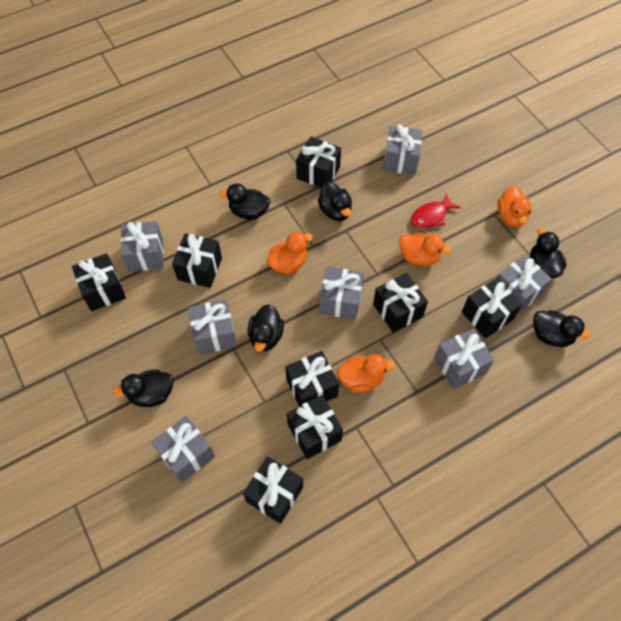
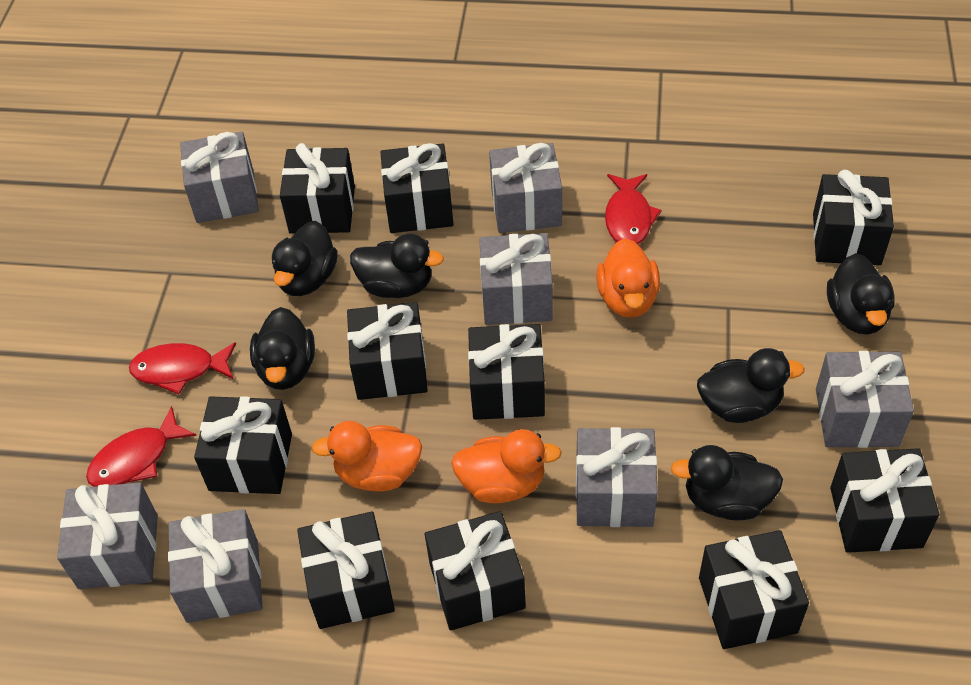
black gift: [72,253,126,311] [172,233,222,288] [243,456,303,524] [285,351,339,406] [287,395,343,459] [296,137,341,188] [373,273,428,333] [462,278,522,339] = 8 -> [194,396,292,494] [280,143,355,234] [297,512,395,629] [347,302,428,400] [380,143,454,233] [425,511,526,631] [468,324,545,420] [699,530,809,649] [813,170,894,265] [830,448,939,553] = 10
orange duck: [266,231,313,274] [337,354,395,393] [399,233,451,266] [497,185,532,227] = 4 -> [312,421,422,492] [451,429,562,503] [596,238,660,318] = 3
red fish: [411,193,461,228] = 1 -> [86,406,197,487] [129,342,236,394] [605,174,662,245] = 3

